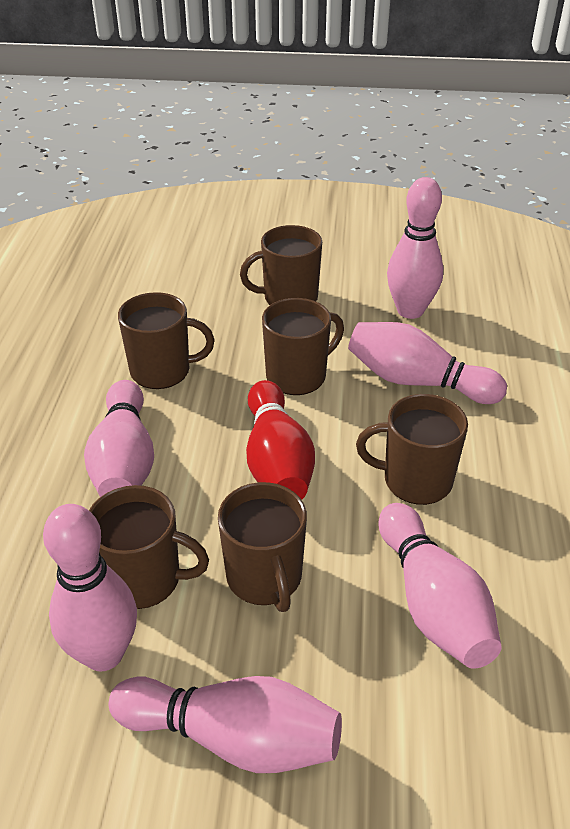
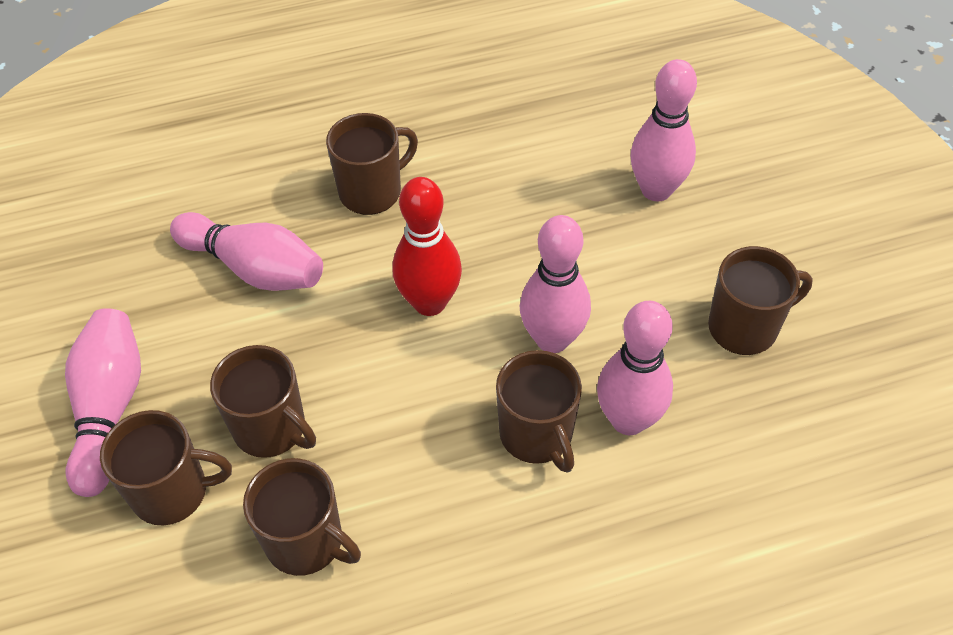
pink bowling pin: [43,504,137,671] [84,380,154,497] [109,676,342,773] [348,322,507,404] [378,503,502,669] [387,177,443,319] = 6 -> [65,308,141,497] [170,212,323,291] [520,215,591,353] [597,301,673,435] [631,59,697,201] = 5

